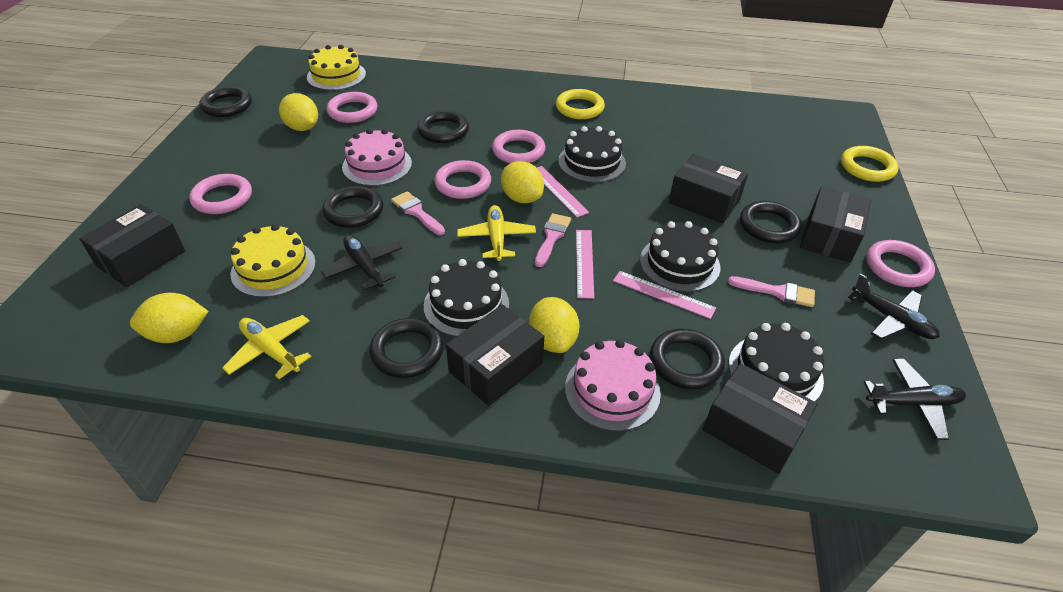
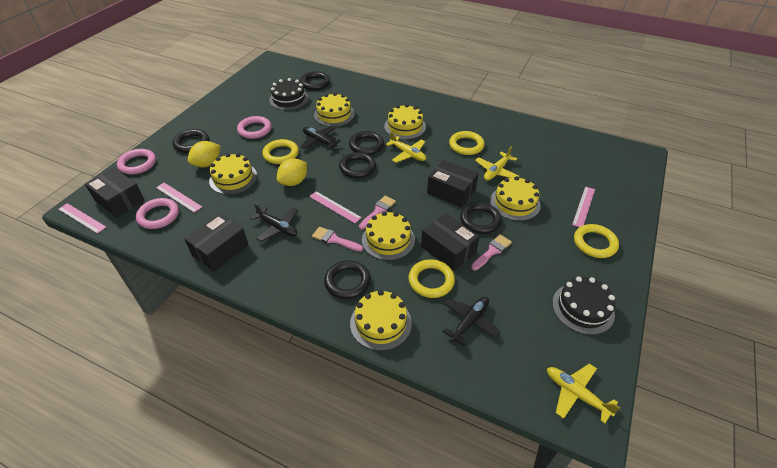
black box: [79,204,185,287] [446,305,544,406] [669,154,748,224] [703,363,818,474] [800,186,871,263] = 5 -> [85,168,145,218] [184,213,248,272] [421,213,480,271] [427,160,479,208] = 4
black cake: [424,259,509,337] [558,126,626,182] [640,221,720,292] [729,323,824,401] = 4 -> [269,78,309,110] [552,276,615,335] = 2
pink cake: [342,129,412,186] [565,340,661,431] = 2 -> none = 0
pink ring: [189,174,252,214] [326,92,378,123] [434,160,491,199] [492,130,546,163] [866,240,935,287] = 5 -> [117,149,156,175] [136,198,179,229] [237,116,272,139] = 3
pink ruler: [537,166,589,217] [576,230,594,299] [613,271,716,319] = 3 -> [58,203,106,234] [156,183,202,213] [309,191,362,223] [572,186,595,227] = 4
yellow cake: [230,224,316,297] [307,45,366,90] = 2 -> [209,153,257,194] [314,93,355,127] [350,290,412,351] [362,211,415,260] [384,104,426,139] [490,176,541,221] = 6
yellow lemon: [130,293,209,343] [279,93,318,131] [501,161,544,203] [529,297,579,353] = 4 -> [188,141,221,167] [277,158,307,186] = 2
yellow plane: [222,315,312,379] [457,205,536,261] = 2 -> [386,132,426,163] [475,146,519,181] [547,363,620,424] = 3
yellow ring: [556,89,605,119] [841,146,899,182] = 2 -> [262,139,299,164] [409,259,455,298] [449,131,485,155] [574,224,619,258] = 4

